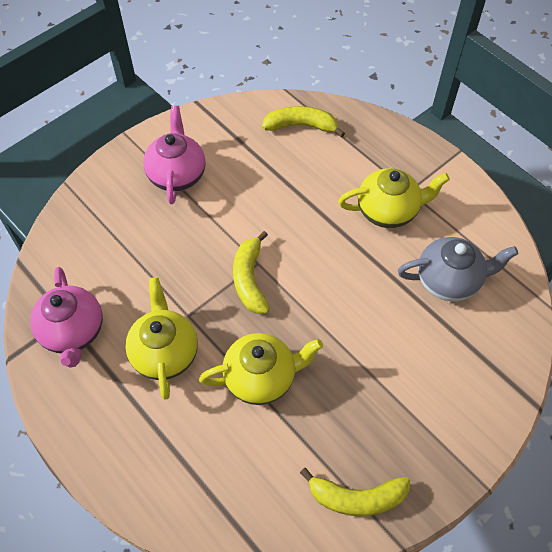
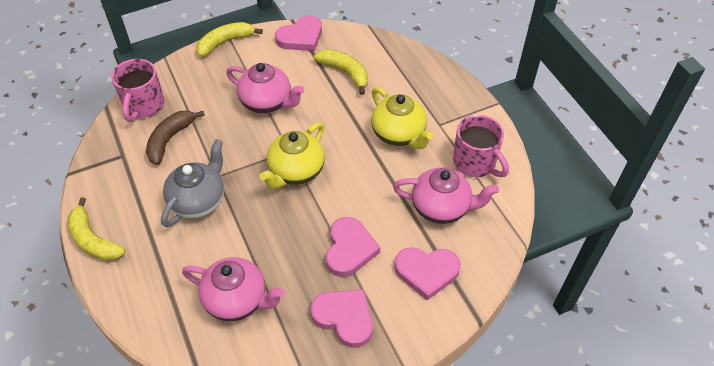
brown banana: none = 0 -> [146,110,205,165] = 1
pink heart: none = 0 -> [275,16,322,51] [310,290,373,348] [326,217,380,277] [394,247,461,300] = 4
pink mug: none = 0 -> [111,59,164,122] [453,115,509,177] = 2
pink teapot: [30,267,103,368] [143,106,205,204] = 2 -> [182,257,285,321] [226,63,304,114] [393,167,499,224] = 3
yellow teapot: [125,277,198,400] [199,333,323,405] [338,168,450,228] = 3 -> [260,122,325,189] [371,87,433,149] = 2

